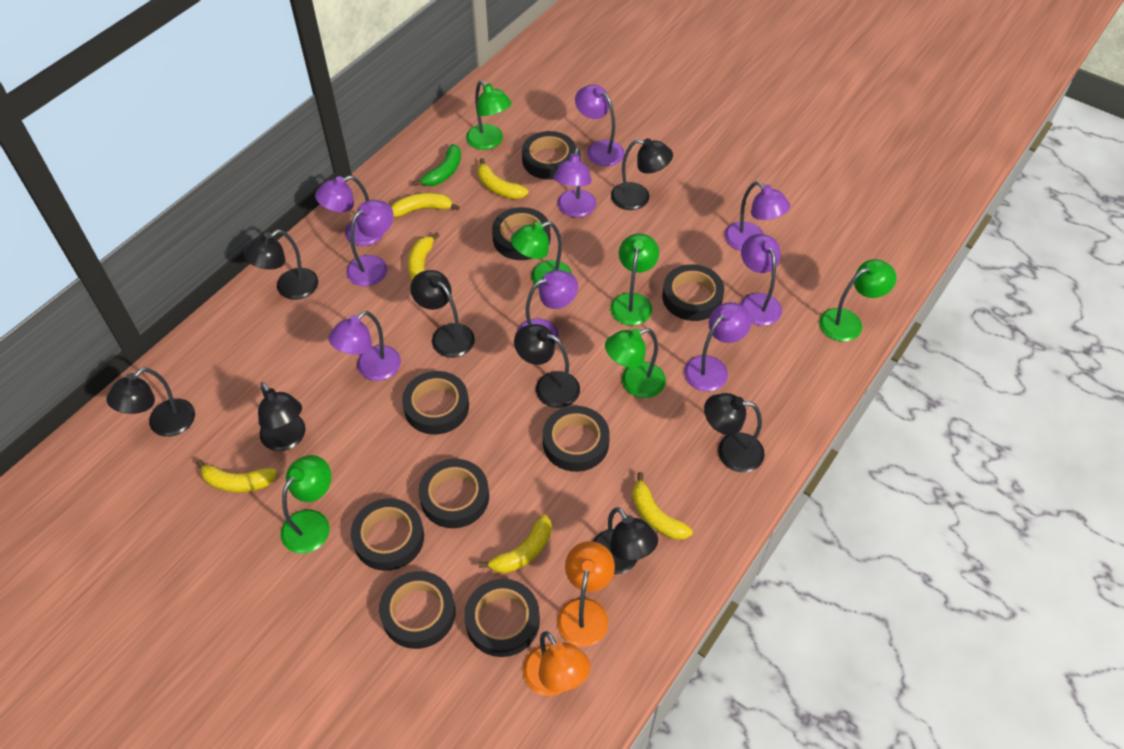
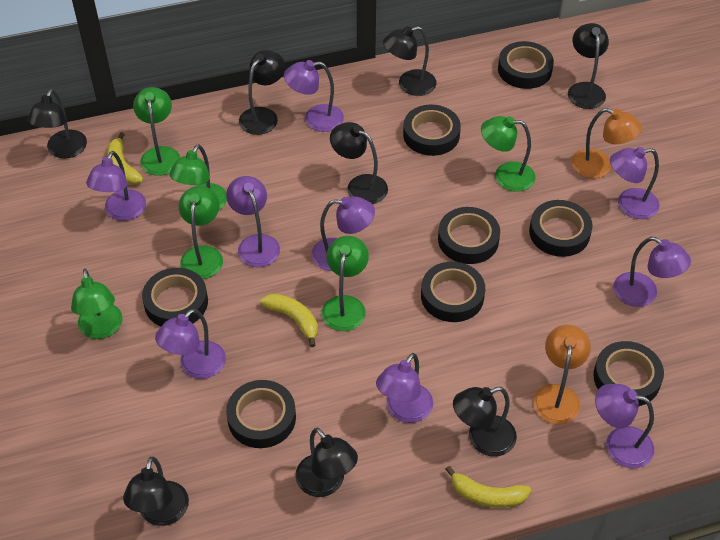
black tape: [351,498,424,571] [379,571,456,649] [402,371,469,435] [419,459,489,528] [464,579,540,657] [492,207,550,260] [522,131,576,180] [543,406,610,472] [662,264,724,321] = 9 -> [142,268,208,326] [226,380,296,448] [403,105,461,156] [421,262,485,322] [438,207,500,264] [498,41,554,89] [529,200,593,257] [593,341,664,406] = 8
green banana: [413,144,461,186] = 1 -> none = 0
yellow banana: [196,459,277,493] [391,193,460,217] [408,232,440,280] [478,158,528,199] [479,514,551,574] [632,472,693,540] = 6 -> [107,132,143,184] [260,293,318,347] [445,466,531,508] = 3

